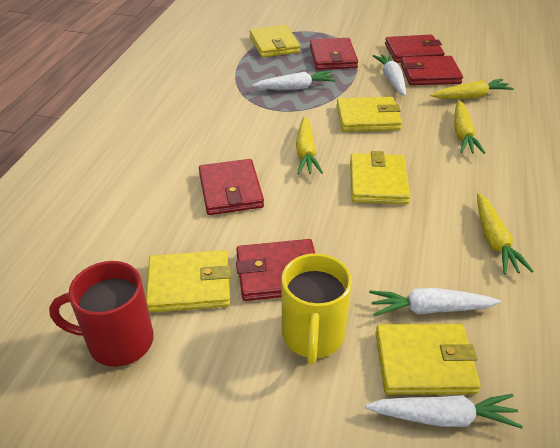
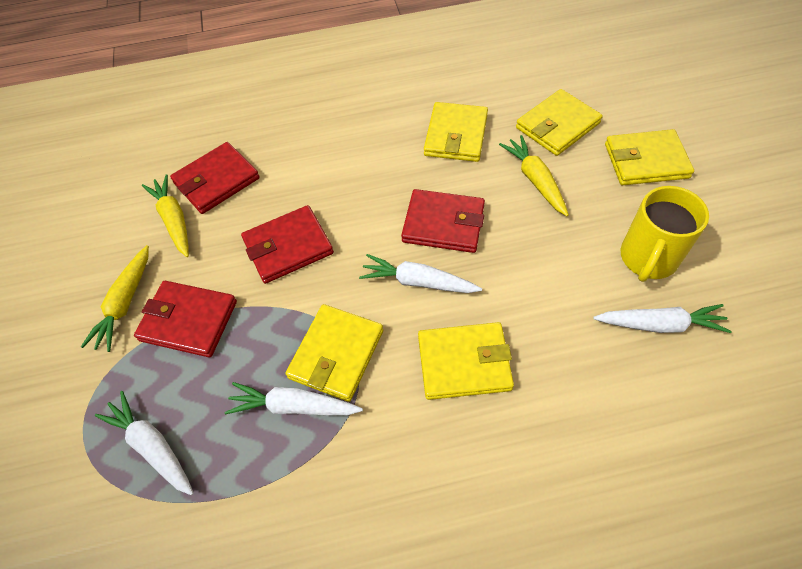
red mug: [49,261,154,367] = 1 -> none = 0
red wallet: [199,159,264,215] [236,239,315,301] [310,38,358,70] [385,35,445,63] [401,56,463,85] = 5 -> [134,281,237,357] [170,142,260,214] [241,205,334,284] [401,189,485,253] = 4
yellow carrot: [296,116,323,174] [430,79,514,99] [454,100,485,154] [477,193,533,275] = 4 -> [81,245,149,352] [142,174,189,257] [499,135,569,216] = 3

